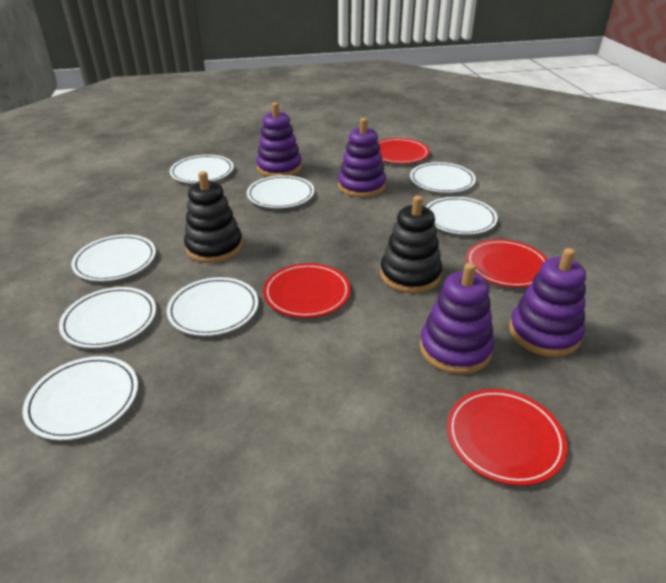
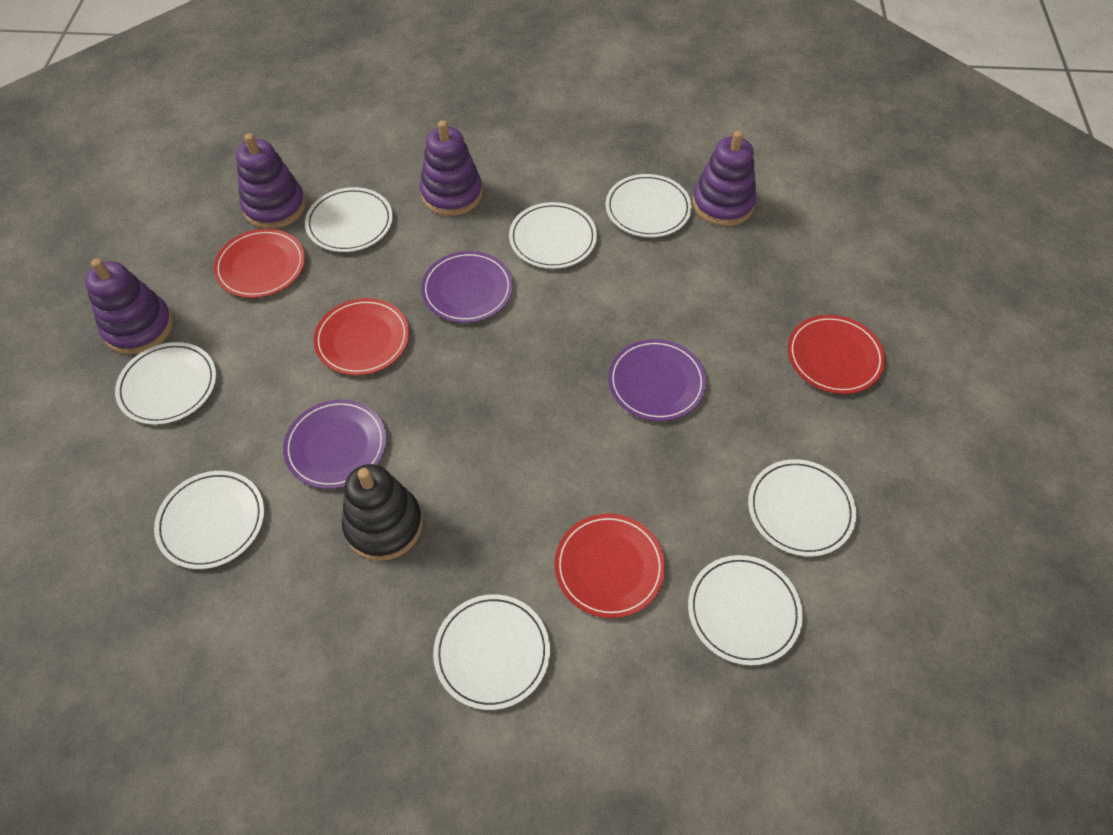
black stacking toy: [184,171,243,263] [380,195,442,293] = 2 -> [342,464,423,561] = 1
purple plate: none = 0 -> [283,399,387,489] [421,251,513,323] [608,339,707,421] = 3

